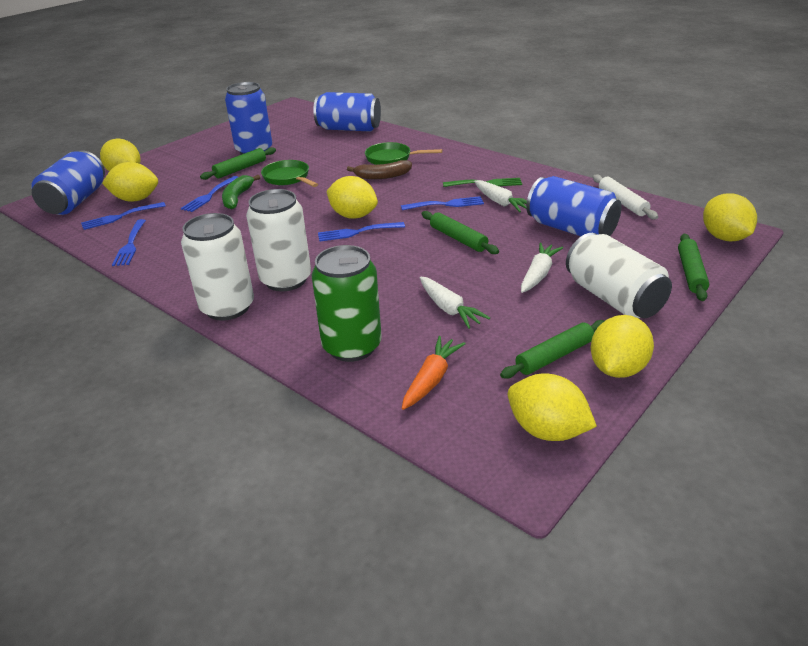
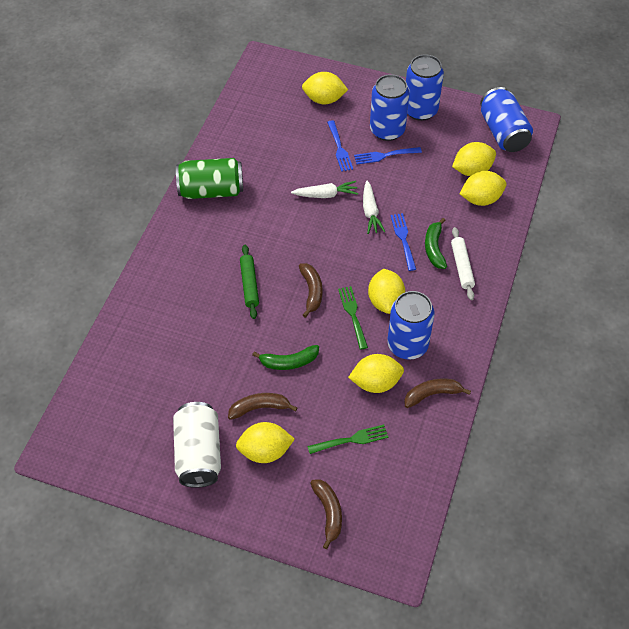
blue fork: [81,202,166,230] [112,219,146,266] [181,176,238,212] [318,222,405,241] [401,196,484,210] = 5 -> [327,120,353,172] [354,147,422,165] [390,213,416,271] = 3
brown banana: [347,160,412,179] = 1 -> [228,393,297,420] [299,263,323,318] [310,479,342,549] [404,379,471,408] = 4
green banana: [222,175,260,210] = 1 -> [252,345,319,370] [425,218,447,269] = 2
green fork: [443,178,522,187] = 1 -> [307,424,388,454] [338,286,368,350] = 2
green pan: [261,160,318,187] [365,142,442,165] = 2 -> none = 0
green rolling pin: [200,147,276,180] [421,211,499,254] [500,320,605,379] [678,234,709,301] = 4 -> [240,245,259,319] = 1
orange carrot: [402,336,466,410] = 1 -> none = 0
white can: [181,213,254,321] [246,189,311,291] [566,233,672,318] = 3 -> [173,402,221,488] = 1
white carrot: [420,276,490,329] [474,180,527,212] [521,243,563,293] = 3 -> [291,181,358,198] [363,181,386,234] = 2

